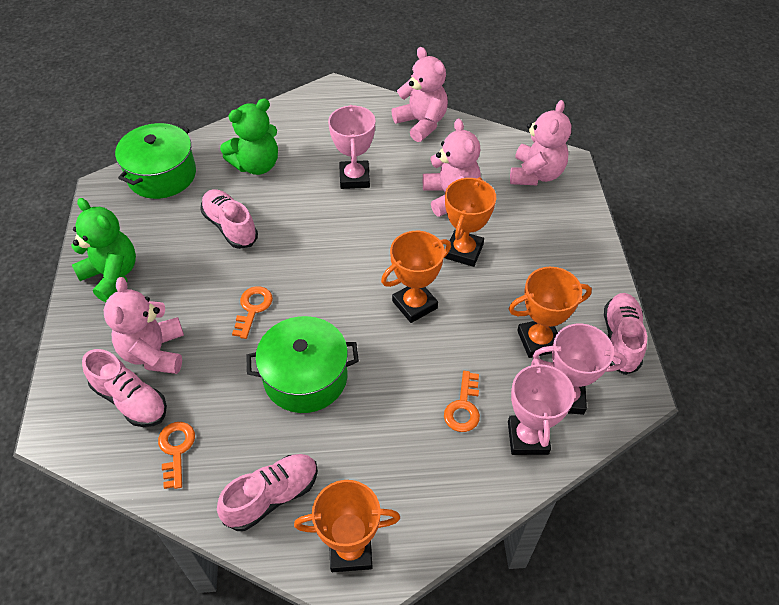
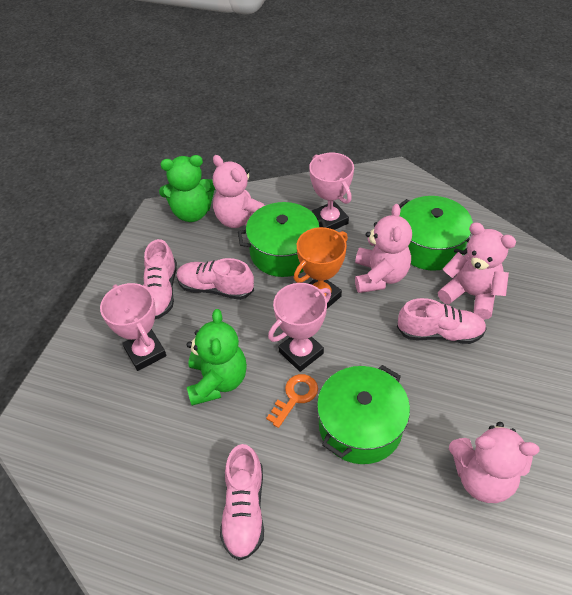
green pot: [115,123,196,199] [246,316,359,413] = 2 -> [238,202,327,277] [317,365,410,464] [399,196,473,271] = 3
orange key: [158,422,195,489] [232,286,273,339] [444,371,480,432] = 3 -> [266,374,318,428] = 1
orange trophy: [294,480,400,572] [381,231,451,323] [445,177,496,267] [509,267,592,358] = 4 -> [294,227,348,309] = 1

